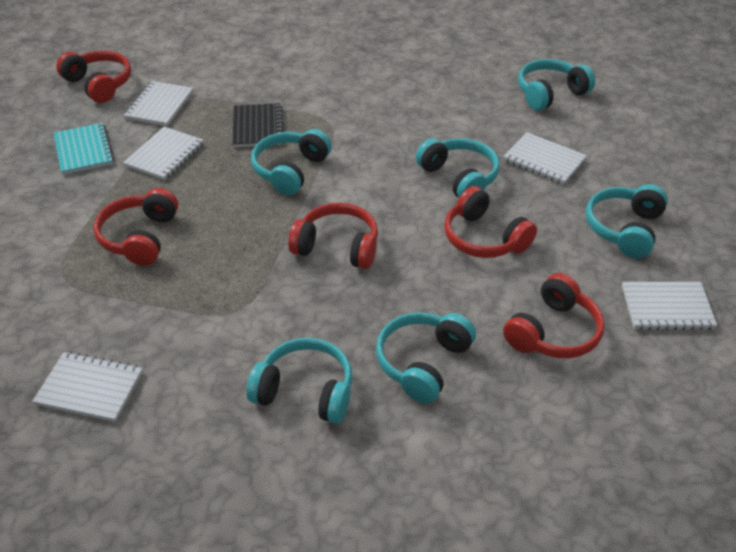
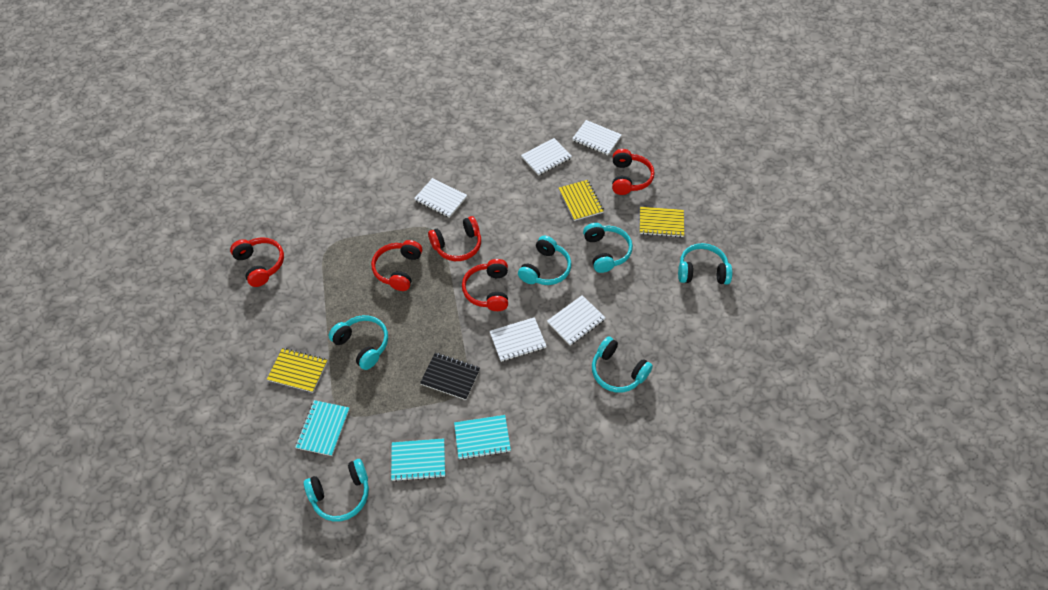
turquoise notebook: [54,123,114,175] = 1 -> [295,400,350,456] [391,438,445,482] [454,415,511,460] = 3
yellow notebook: none = 0 -> [267,348,328,392] [559,180,604,221] [640,207,684,237] = 3

